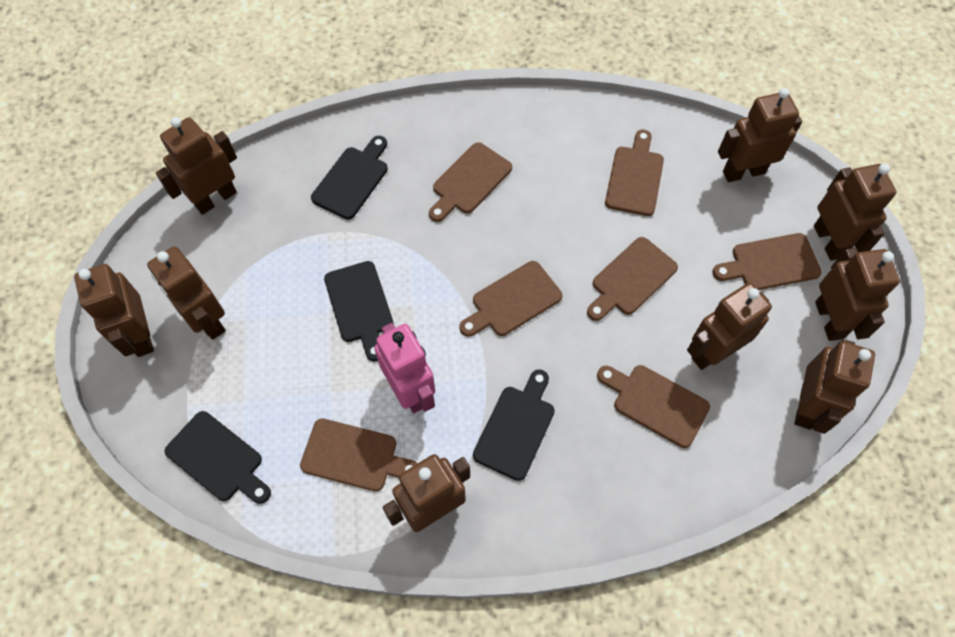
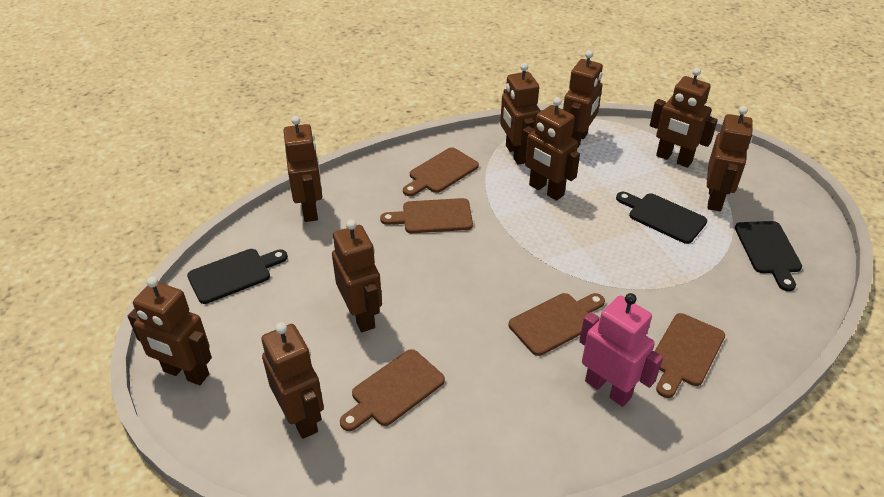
black cutting board: [165,411,271,504] [311,136,388,220] [324,261,393,361] [473,369,555,481] = 4 -> [187,249,288,304] [616,192,707,244] [735,221,802,291] = 3
brown cutting board: [300,418,418,491] [429,142,512,222] [460,261,562,337] [587,237,678,321] [597,365,710,448] [605,130,664,216] [712,233,821,290] = 7 -> [340,349,445,431] [380,198,473,233] [403,147,479,196] [509,293,605,356] [655,313,725,398] = 5

